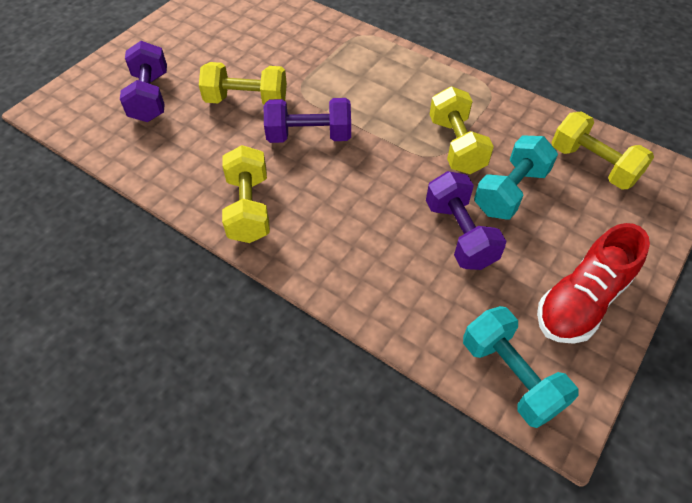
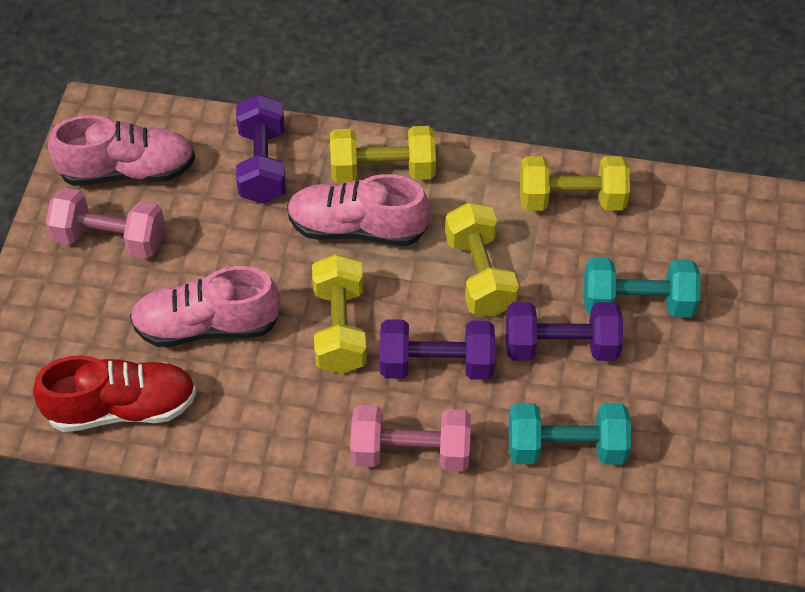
pink dumbbell: none = 0 -> [46,188,165,259] [350,405,471,472] = 2
pink shoe: none = 0 -> [48,115,195,186] [130,266,280,347] [287,174,430,246] = 3

